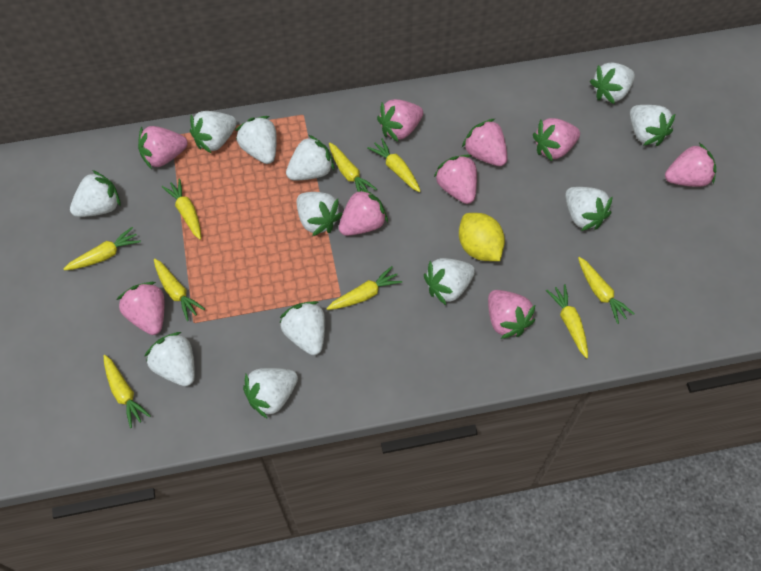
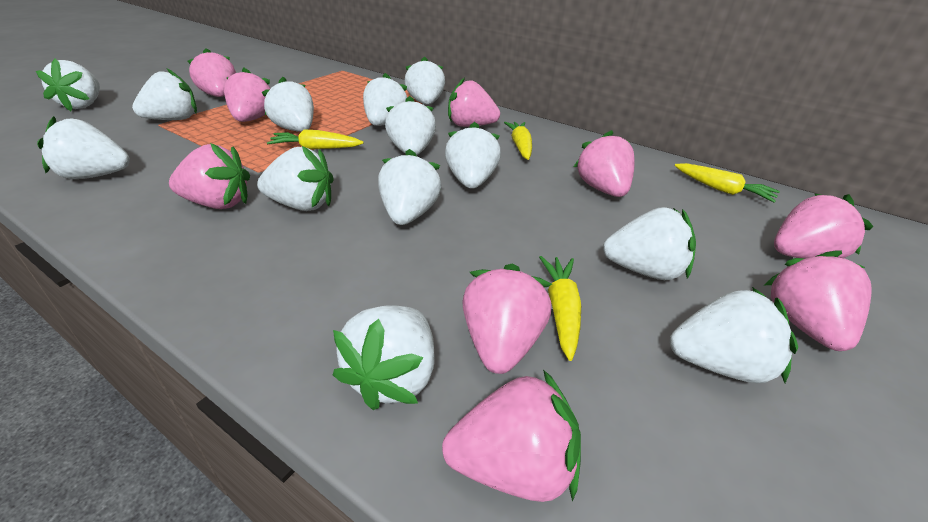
white strawberry: [70,170,121,217] [144,332,195,386] [190,111,237,153] [235,116,277,164] [243,368,298,419] [280,301,325,355] [286,135,334,180] [297,192,342,236] [424,258,475,305] [565,187,613,231] [590,62,635,104] [630,105,675,146] = 12 -> [36,58,100,111] [37,116,130,179] [132,68,197,120] [257,146,333,211] [262,77,314,132] [333,305,435,410] [363,73,407,126] [378,149,441,225] [385,96,436,155] [404,56,445,105] [445,122,501,189] [603,207,696,280] [670,287,798,383] = 13
yellow carrot: [64,227,141,270] [104,355,151,428] [154,258,205,321] [162,178,201,240] [326,266,402,310] [329,143,377,192] [367,138,421,192] [546,284,588,358] [578,257,635,324] = 9 -> [267,129,364,149] [504,122,532,160] [539,256,581,361] [674,163,780,203] = 4
yellow lemon: [459,213,505,261] = 1 -> none = 0

